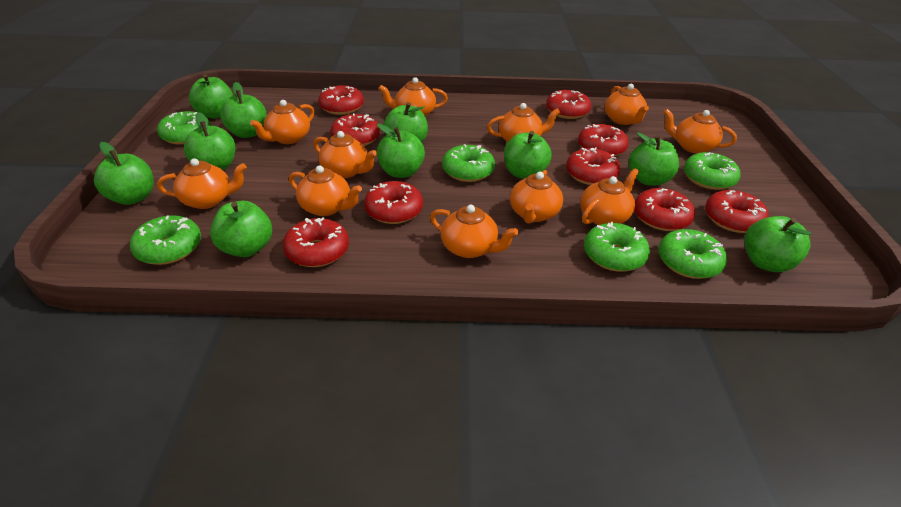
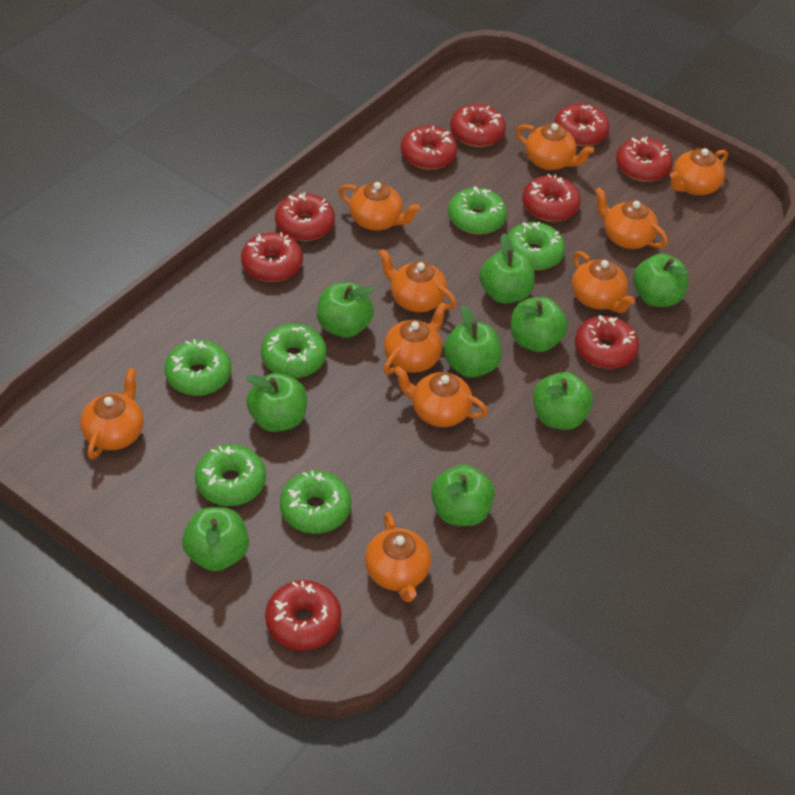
green apple: [94,142,154,205] [184,112,235,170] [189,74,233,119] [210,201,272,257] [220,82,267,138] [377,124,425,178] [384,102,428,142] [504,131,552,179] [629,133,679,186] [744,216,812,272] = 10 -> [182,507,249,571] [246,373,307,432] [317,282,374,338] [431,465,495,526] [444,305,502,378] [479,234,535,304] [511,297,568,352] [533,372,593,430] [633,253,689,307] = 9
orange teapot: [157,158,247,209] [250,100,315,144] [289,165,362,216] [314,131,377,178] [378,77,448,116] [430,205,518,258] [487,103,560,142] [510,170,563,224] [580,168,639,225] [605,84,649,125] [663,109,737,154] = 11 -> [80,368,144,459] [339,182,420,231] [365,512,431,602] [379,249,457,312] [383,302,447,374] [394,366,488,427] [516,123,594,170] [572,251,635,313] [595,187,668,249] [670,148,728,195] = 10

